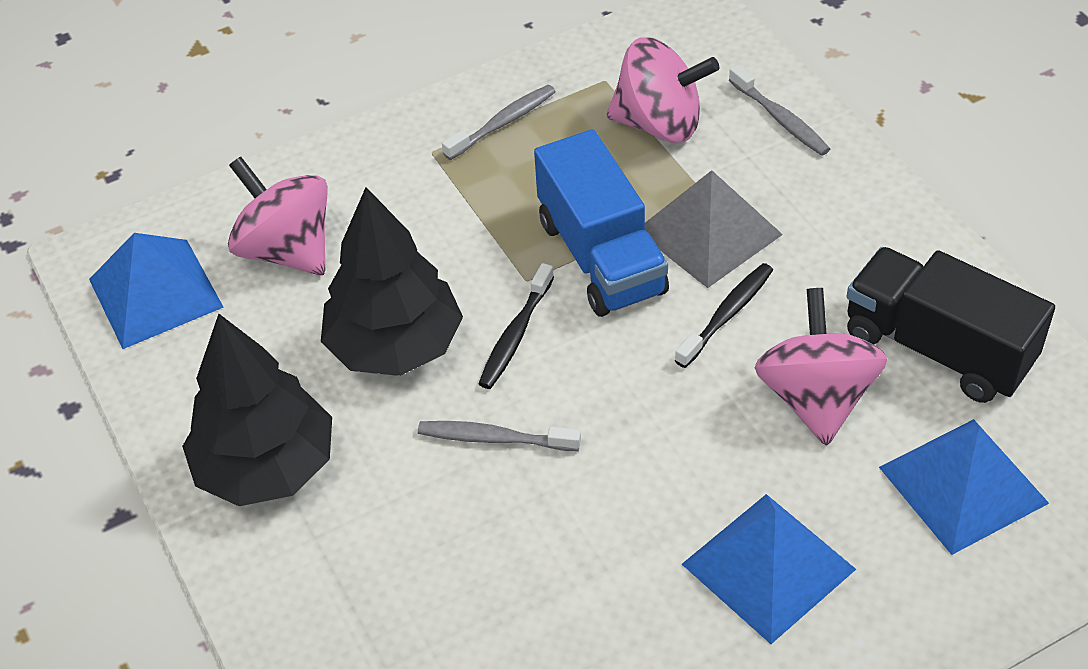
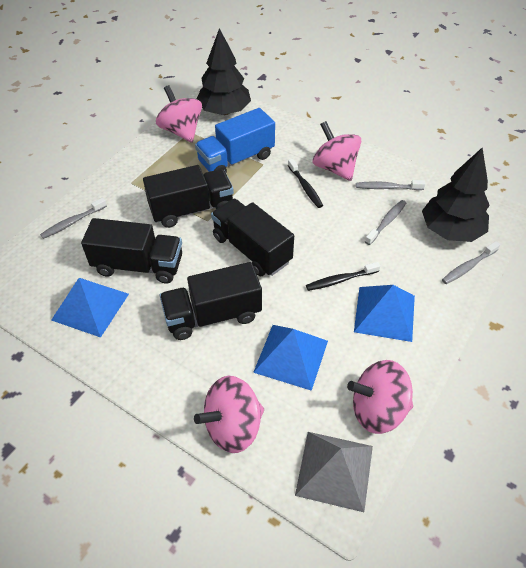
black truck: [847,247,1055,403] = 1 -> [81,218,182,283] [143,165,234,228] [159,262,262,340] [211,199,294,276] = 4
grey toothbrush: [418,421,581,451] [442,85,556,160] [729,65,830,156] = 3 -> [40,198,107,239] [356,180,426,190] [365,200,406,245] [442,241,500,284] = 4
pink spinning top: [228,157,328,275] [607,37,719,143] [754,288,888,446] = 3 -> [156,85,202,143] [194,376,264,453] [313,121,361,181] [347,360,413,434] = 4

